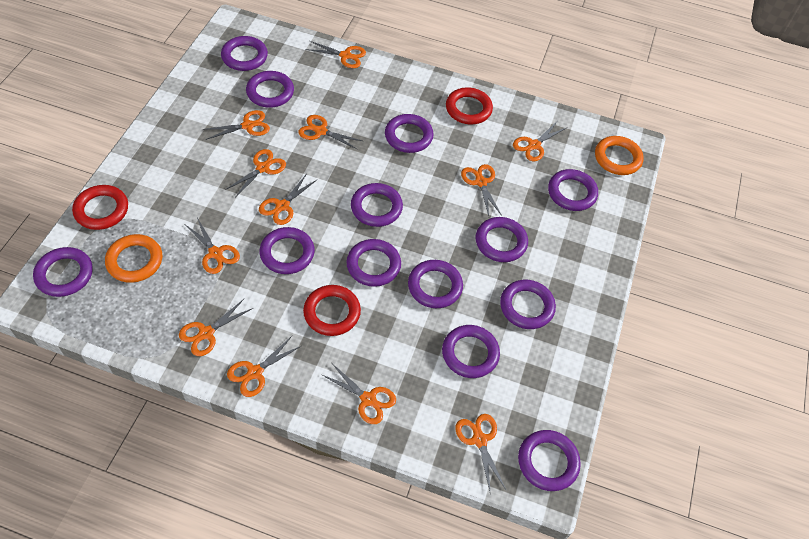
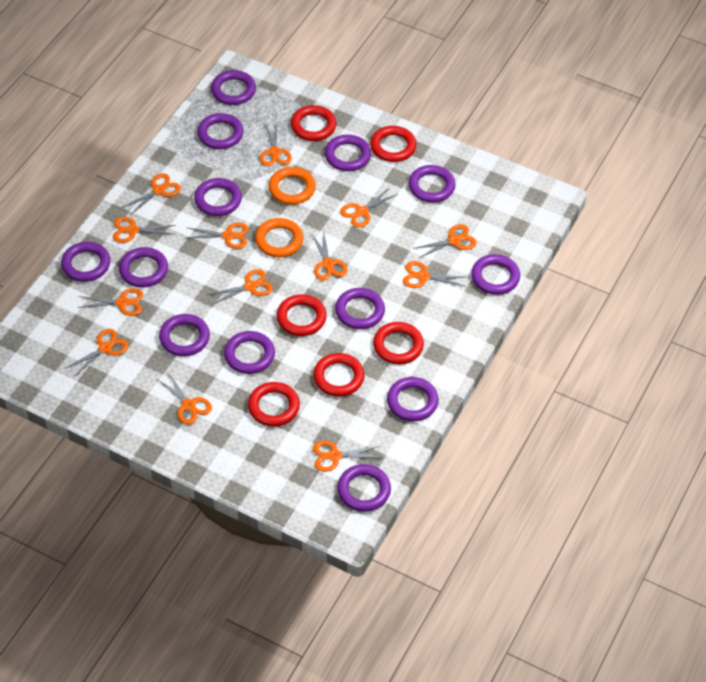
orange scissors: [179,299,253,356] [186,218,240,274] [203,110,270,140] [225,149,286,198] [227,336,301,397] [259,175,317,225] [298,115,362,150] [305,41,366,68] [322,364,396,424] [455,414,506,491] [461,164,502,216] [513,122,568,161] = 12 -> [66,329,129,377] [78,288,143,316] [113,217,176,243] [122,173,181,215] [156,372,212,425] [186,223,249,249] [207,269,273,305] [260,122,292,166] [311,230,348,280] [313,441,383,472] [340,187,398,228] [403,261,466,288] [413,224,477,258] = 13
red ring: [72,185,128,230] [303,285,361,336] [446,87,493,125] = 3 -> [248,382,300,427] [277,294,326,336] [291,105,337,141] [313,353,364,397] [370,126,417,162] [373,322,424,364] = 6

